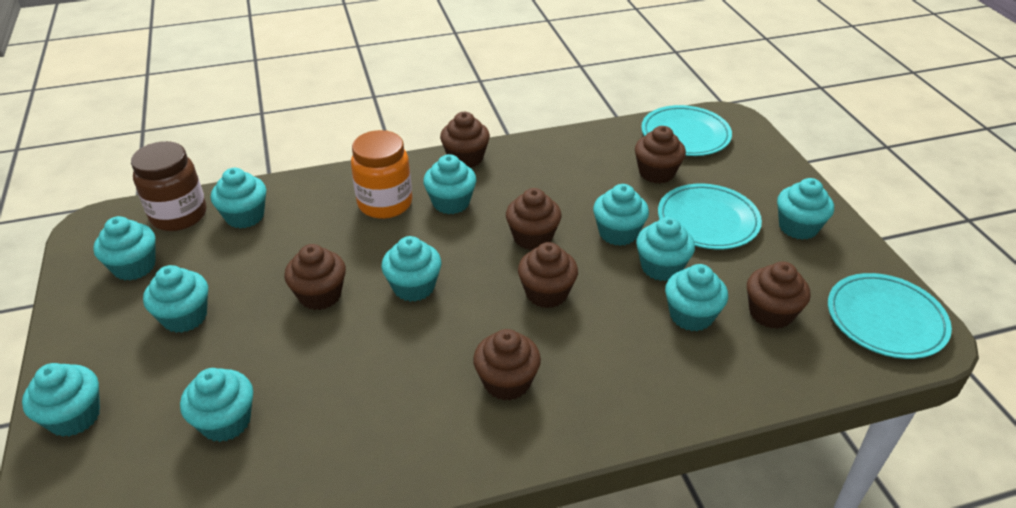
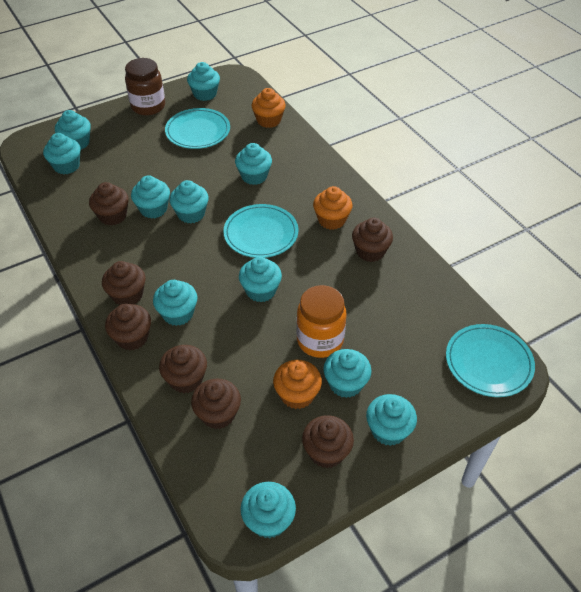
orange cupcake: none = 0 -> [251,88,286,128] [273,360,322,409] [313,186,352,230] = 3

